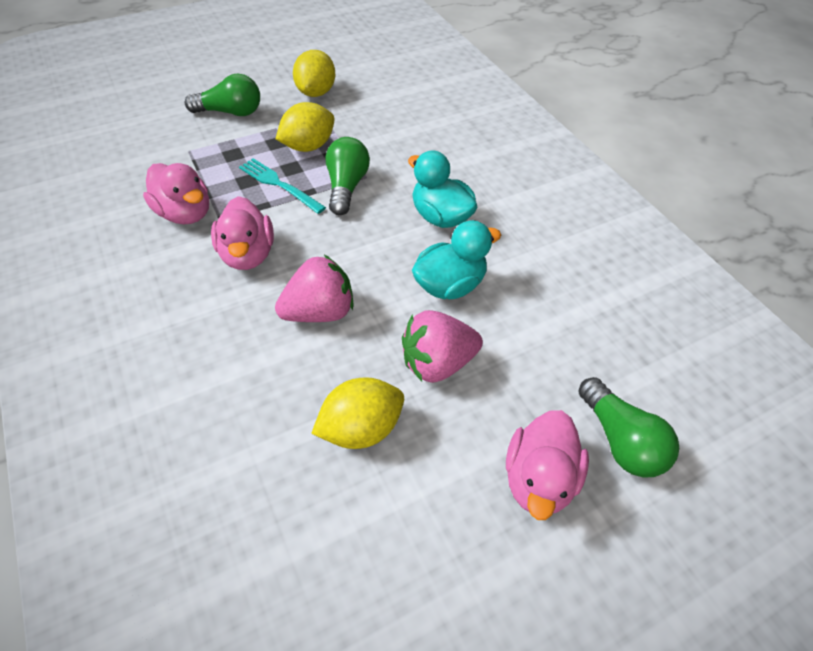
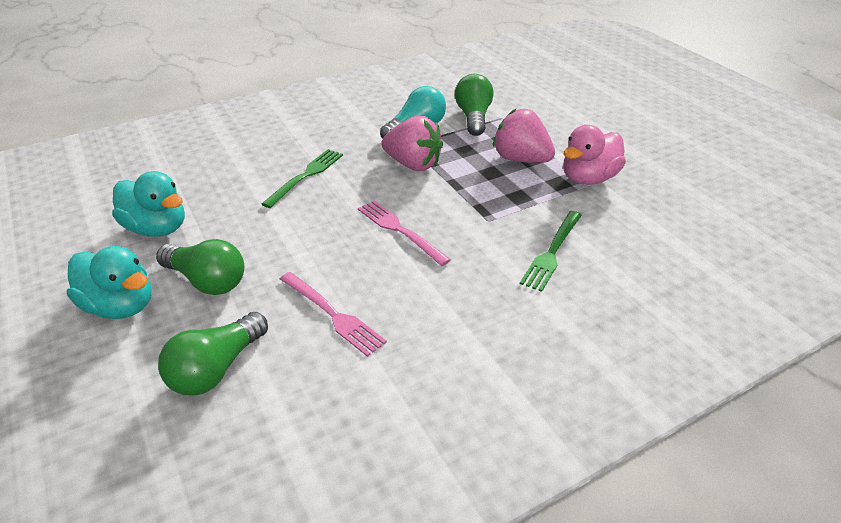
green fork: none = 0 -> [262,149,343,208] [520,211,582,292] = 2
pink duck: [143,163,209,224] [211,196,274,270] [506,410,589,520] = 3 -> [563,125,626,185] = 1
pink fork: none = 0 -> [280,272,387,357] [358,200,451,266] = 2
turquoise fork: [239,158,326,214] = 1 -> none = 0
turquoise light bulb: none = 0 -> [380,86,446,139] = 1
yellow lemon: [276,102,335,152] [293,50,335,97] [311,377,404,449] = 3 -> none = 0

